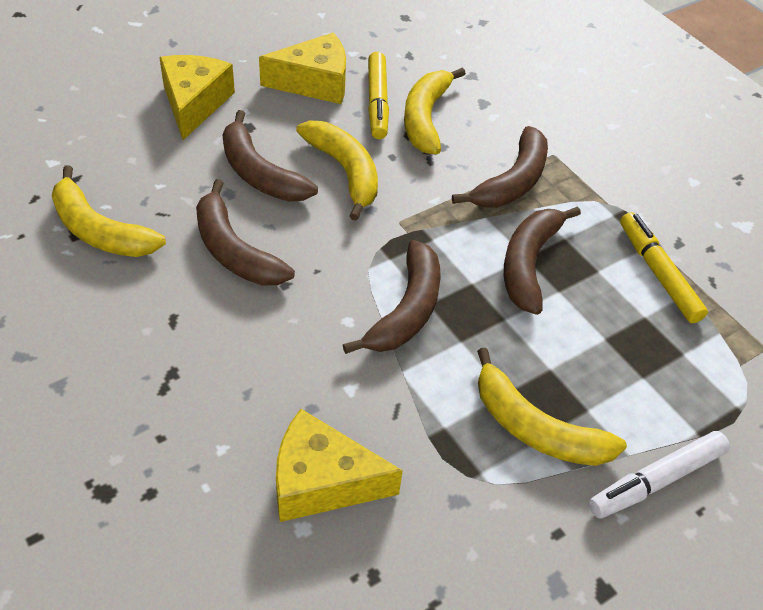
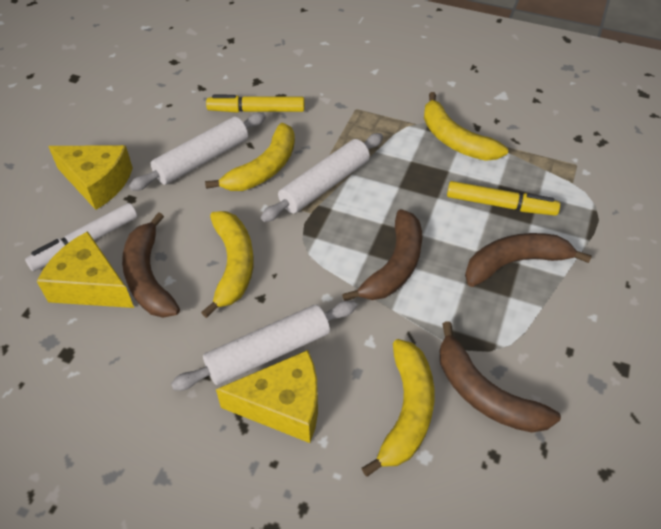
brown banana: [196,179,295,286] [222,110,318,202] [343,240,441,354] [452,126,548,208] [504,206,581,315] = 5 -> [122,212,180,318] [342,209,422,301] [440,321,561,433] [465,233,592,287] = 4
white rolling pin: none = 0 -> [129,112,266,191] [171,300,357,391] [261,133,383,222] = 3

